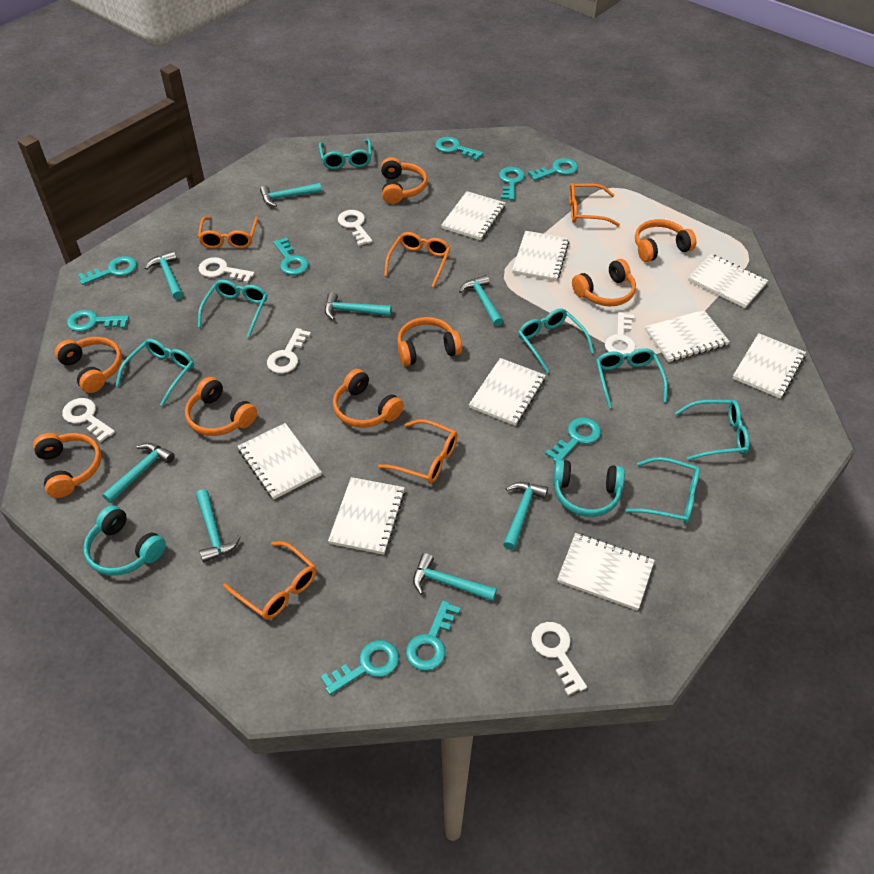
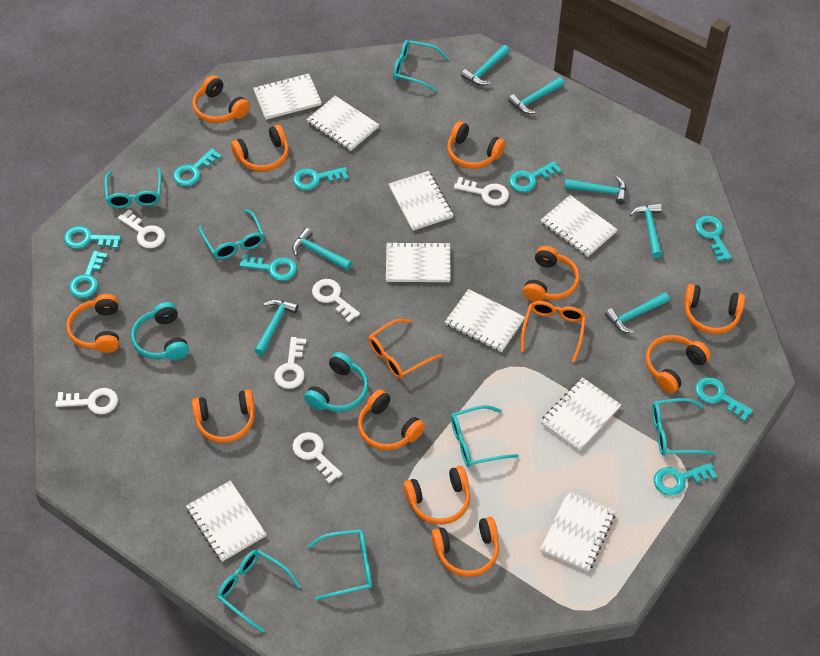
orange glasses: [198,217,258,249] [223,541,316,620] [378,419,458,484] [384,232,450,287] [569,183,620,226] = 5 -> [368,319,442,379] [521,301,586,362] = 2
orange headphones: [33,433,101,498] [55,337,122,393] [185,377,257,436] [333,369,404,428] [381,157,427,204] [397,317,462,366] [572,259,636,306] [635,219,696,262] = 8 -> [66,294,119,353] [192,389,255,443] [193,75,250,123] [231,125,289,172] [358,389,425,450] [403,466,470,525] [431,517,499,577] [447,121,506,169] [523,246,580,302] [646,335,711,393] [684,284,745,334] = 11
turquoise hammer: [102,443,175,503] [145,251,183,300] [196,489,241,563] [260,183,322,207] [325,292,392,320] [413,553,497,601] [459,275,503,326] [503,482,548,550] = 8 -> [254,299,299,355] [292,228,352,270] [461,45,510,86] [508,77,564,114] [564,176,626,205] [605,292,670,333] [630,203,662,258] = 7

